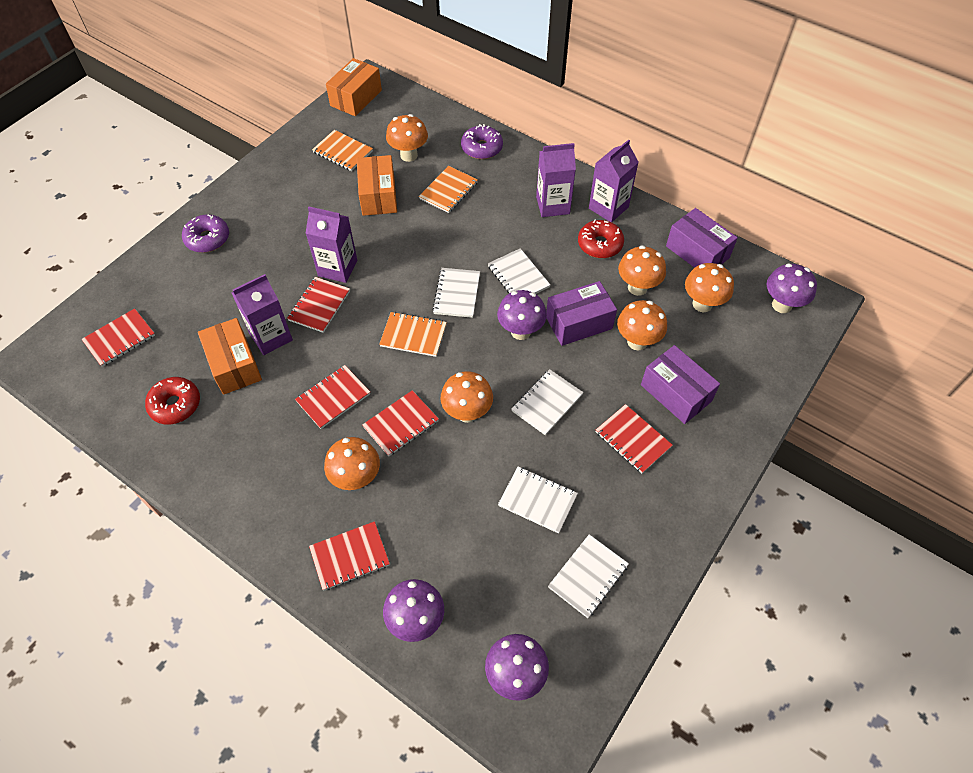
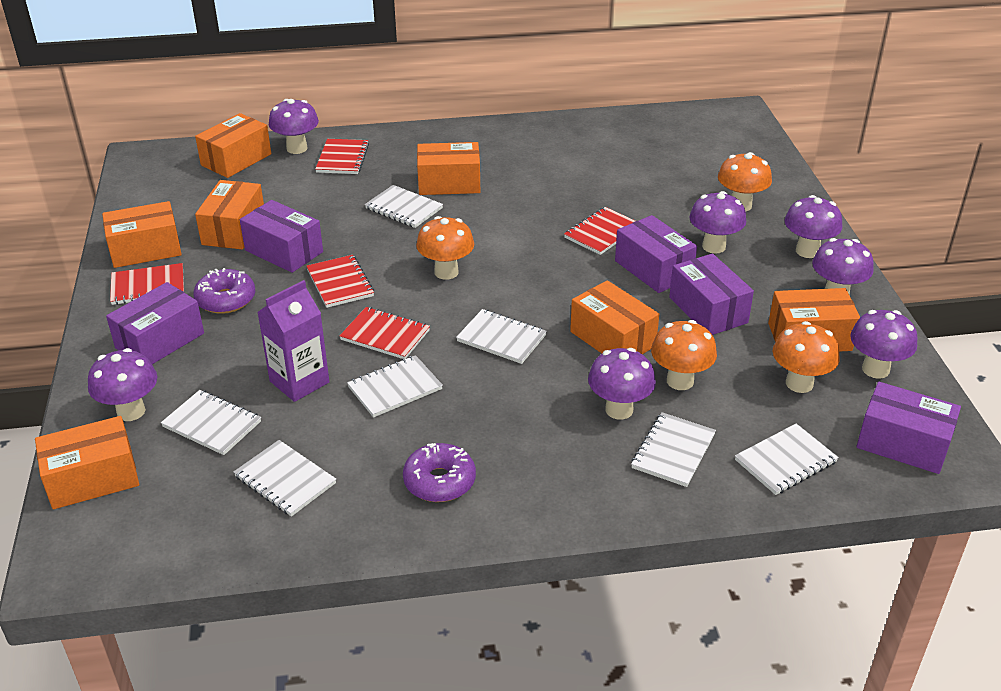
orange box: [198,318,262,395] [326,58,382,116] [357,155,397,216] = 3 -> [35,416,139,509] [102,201,182,268] [195,113,271,178] [195,180,264,250] [417,142,480,195] [570,280,659,354] [768,288,860,351] = 7
orange mushroom: [324,437,380,490] [386,114,428,162] [440,371,493,423] [617,300,667,350] [618,245,666,296] [685,263,734,312] = 6 -> [416,216,474,280] [651,320,717,390] [718,152,772,211] [772,321,840,393] = 4
orange notebook: [312,130,373,171] [379,312,447,357] [419,166,478,213] = 3 -> none = 0
purple box: [546,281,617,346] [641,345,720,424] [666,208,738,268] = 3 -> [106,282,204,364] [240,200,323,273] [615,215,697,293] [669,253,754,335] [856,382,961,474] = 5
purple carton: [232,274,293,355] [306,206,357,283] [536,143,576,217] [589,139,638,222] = 4 -> [257,280,329,402] = 1
purple mushroom: [383,579,444,642] [485,634,549,701] [497,290,547,340] [767,263,817,313] = 4 -> [88,348,157,421] [269,99,319,154] [588,348,656,420] [689,191,746,254] [784,195,842,258] [812,238,874,295] [850,310,917,379] = 7
red donut: [145,377,200,424] [578,220,624,258] = 2 -> none = 0
red notebook: [81,308,155,367] [287,277,350,333] [295,365,370,429] [309,521,390,591] [362,390,439,456] [596,404,673,473] = 6 -> [110,263,184,305] [307,255,374,308] [315,139,369,174] [339,307,430,359] [564,207,635,255] = 5
white notebook: [432,268,480,318] [488,248,550,294] [498,467,578,534] [511,369,583,435] [548,534,629,618] = 5 -> [161,390,261,455] [234,440,336,517] [347,355,443,418] [365,185,443,228] [456,309,547,364] [631,412,716,487] [735,424,839,495] = 7

